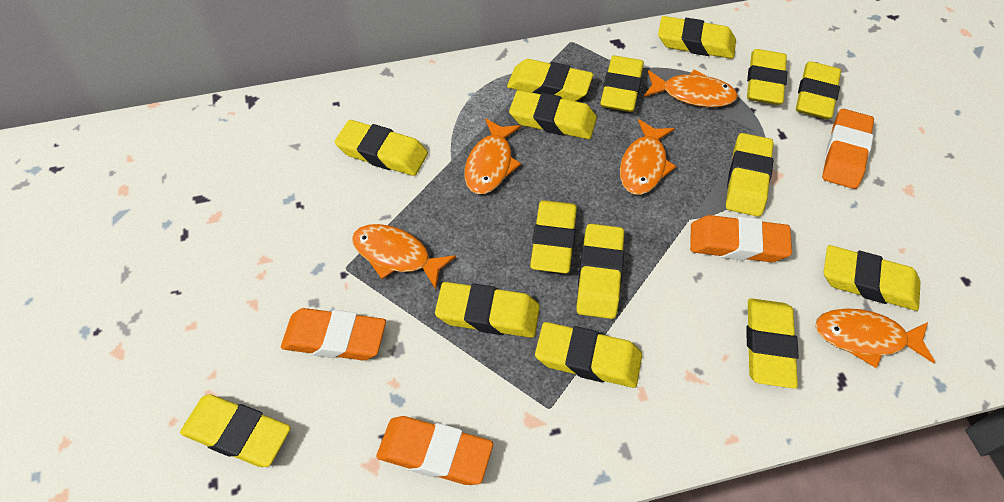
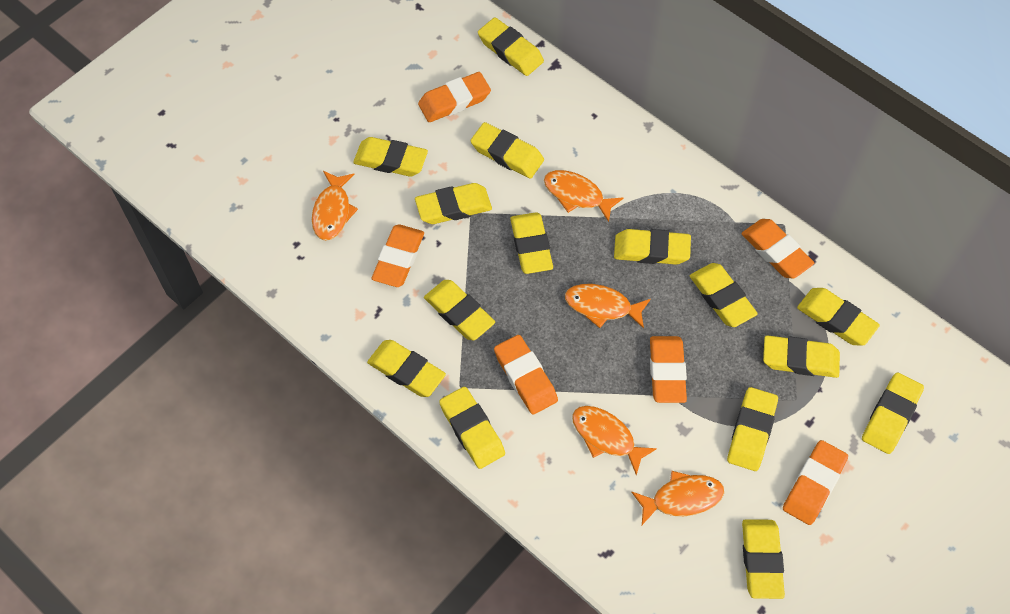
orange eraser: [281,308,386,360] [376,416,493,485] [690,215,792,262] [822,109,874,189] = 4 -> [371,224,424,287] [418,72,491,122] [494,335,558,415] [650,336,687,403] [742,219,814,279] [783,440,848,525] = 6

